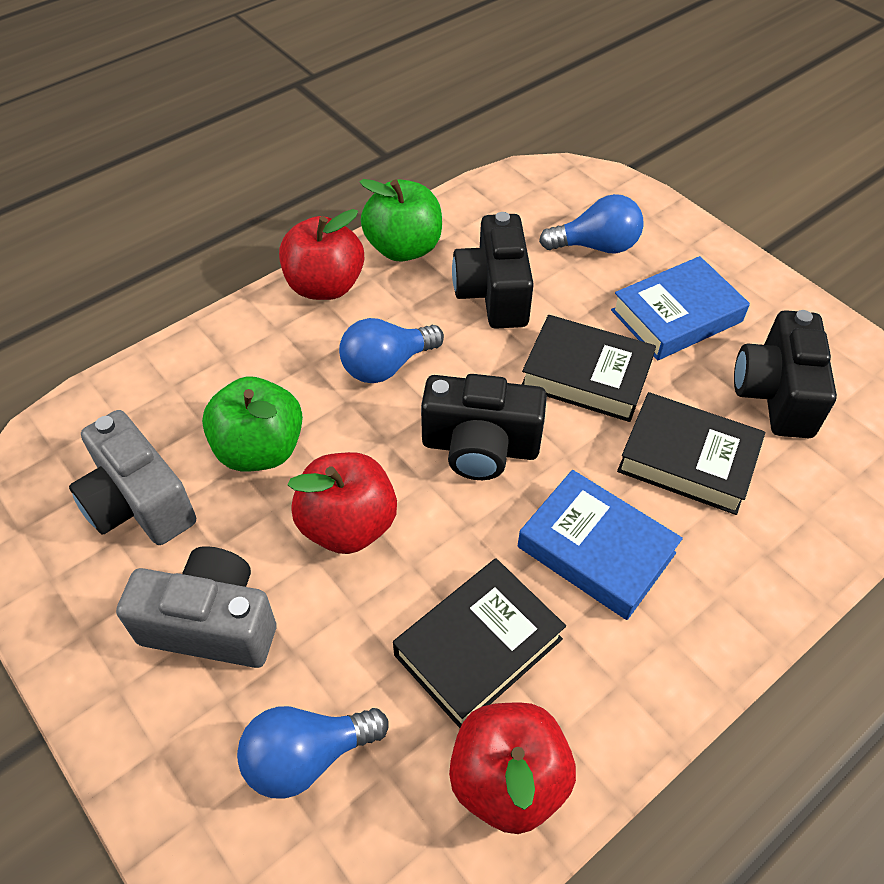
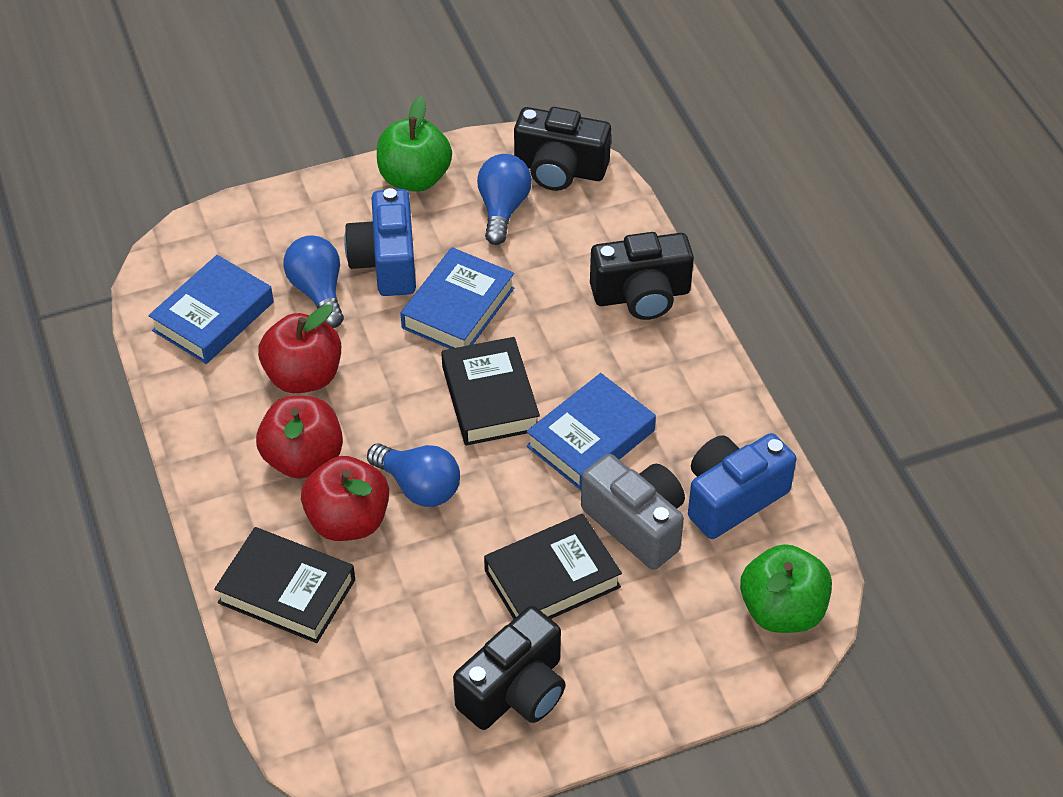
blue book: [518,470,683,620] [611,256,750,360] = 2 -> [148,255,274,364] [401,247,514,349] [526,373,656,490] = 3
blue camera: none = 0 -> [344,188,416,296] [688,433,796,539] = 2
grey camera: [69,410,196,545] [116,546,276,668] = 2 -> [581,454,685,570] = 1

